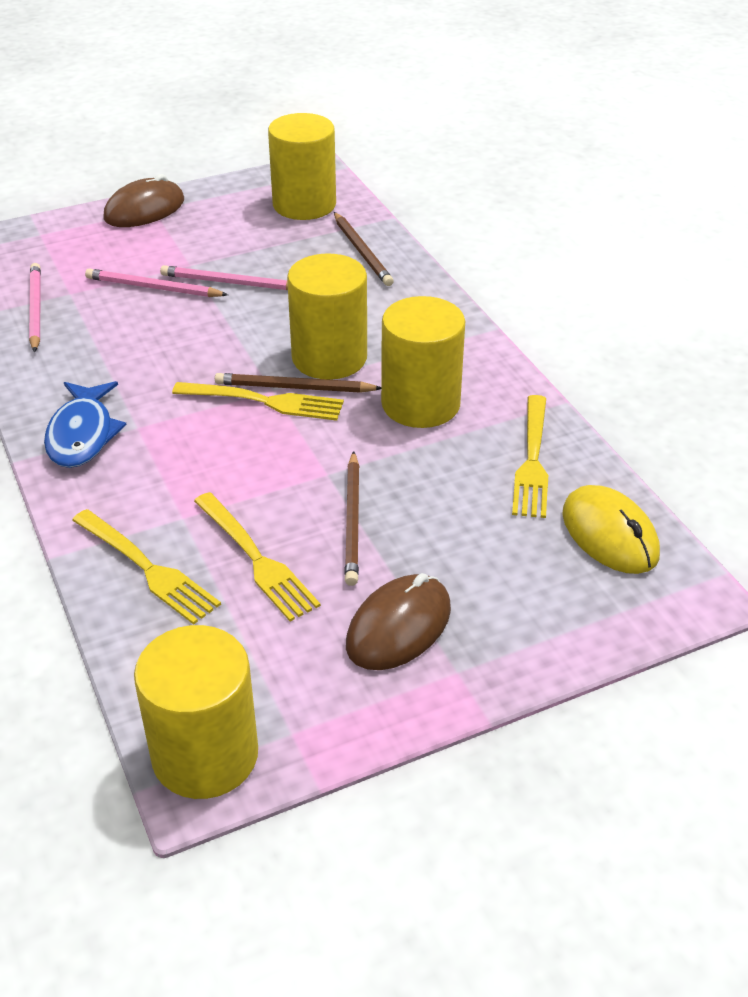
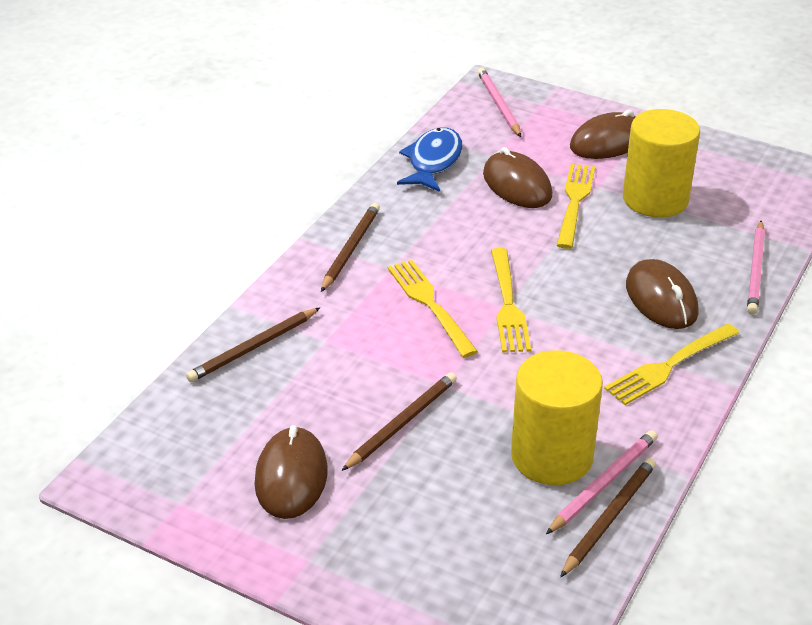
brown mouse: [103,174,184,227] [346,573,451,670] = 2 -> [254,425,328,519] [483,147,552,208] [570,110,636,159] [626,259,699,329] = 4
brown pencil: [215,373,381,393] [334,212,394,286] [344,451,360,586] = 3 -> [186,308,320,382] [321,203,380,292] [342,372,457,471] [560,458,656,577] = 4
yellow cylinder: [134,625,258,799] [268,113,336,220] [287,254,367,380] [381,296,465,428] = 4 -> [511,350,603,485] [623,109,700,218] = 2
yellow mouse: [562,485,660,574] = 1 -> none = 0

